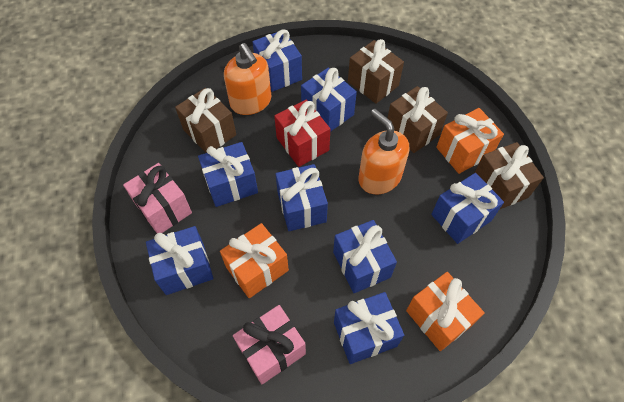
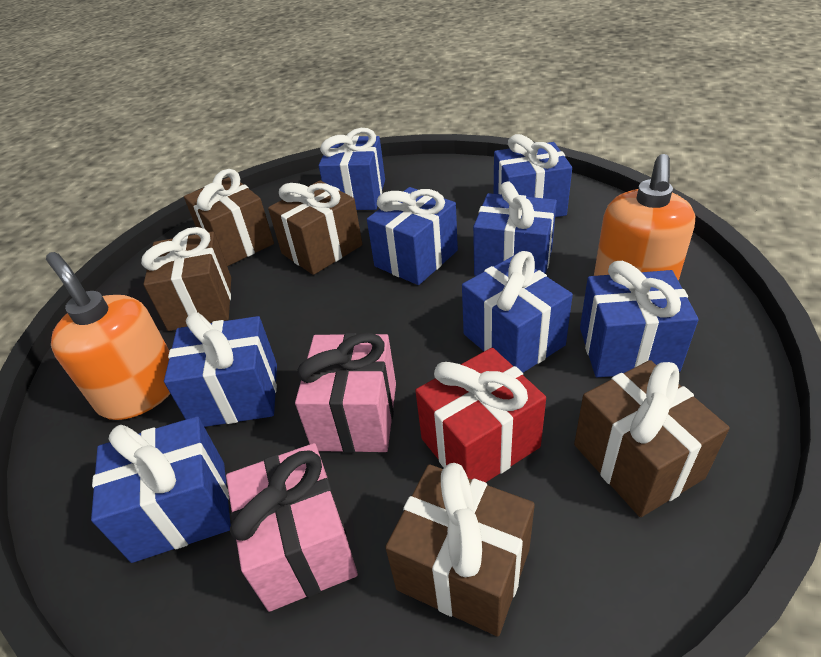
brown gift: [175,88,236,153] [348,39,404,104] [388,86,448,153] [474,142,544,210] = 4 -> [141,227,231,331] [184,169,274,266] [268,181,363,275] [385,463,535,637] [574,360,730,517] = 5
orange gift: [220,223,289,298] [406,272,485,351] [436,108,504,174] = 3 -> none = 0

